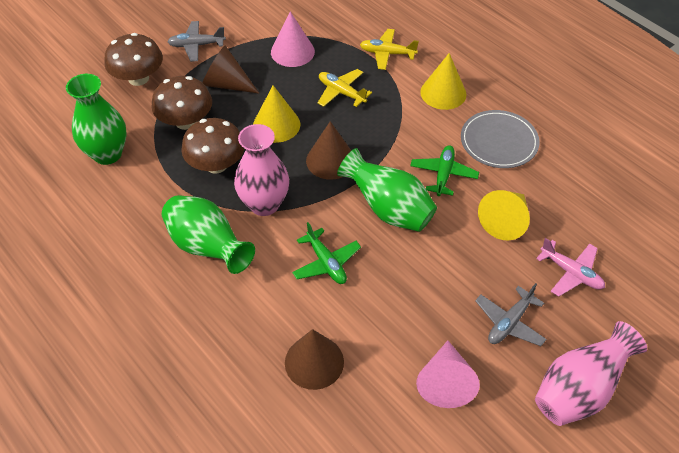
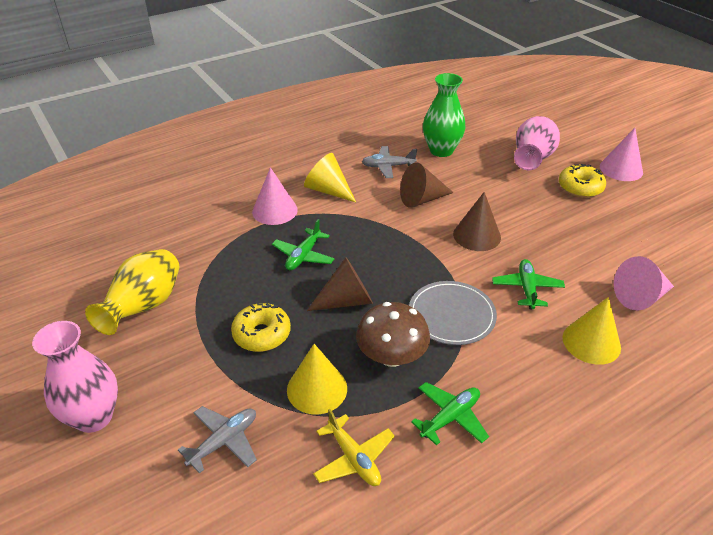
brown mushroom: [104,33,163,86] [151,76,212,130] [181,118,244,173] = 3 -> [356,302,430,367] = 1
green plane: [292,222,361,284] [410,145,479,196] = 2 -> [272,219,335,270] [411,382,489,445] [492,259,565,310] = 3
green vase: [66,74,127,165] [162,195,255,274] [337,148,437,232] = 3 -> [423,73,465,157] = 1
pink cone: [271,11,315,67] [416,341,480,408] = 2 -> [252,167,298,225] [600,128,643,181] [614,256,674,311] = 3
pink plane: [536,238,605,297] = 1 -> none = 0
yellow donut: none = 0 -> [231,303,291,352] [559,164,606,198] = 2
yellow plane: [318,69,372,107] [360,29,419,70] = 2 -> [313,409,395,486] = 1
yellow vase: none = 0 -> [85,249,179,335] = 1

